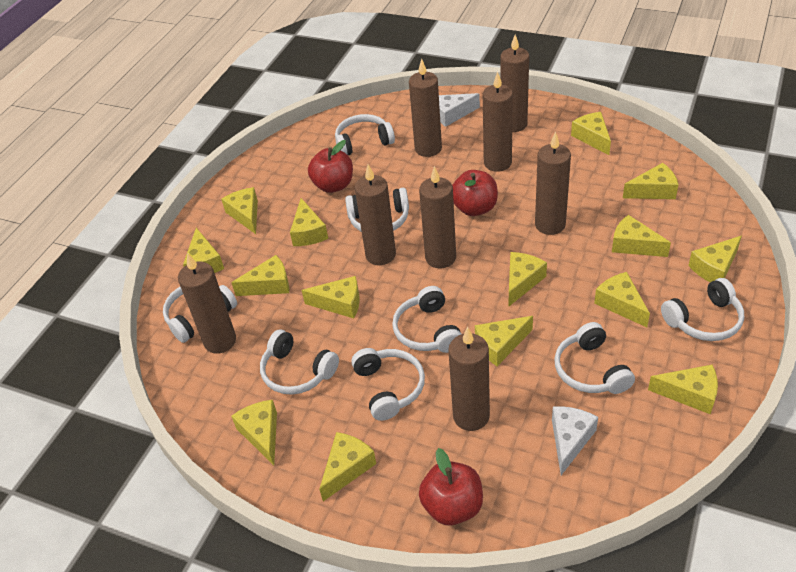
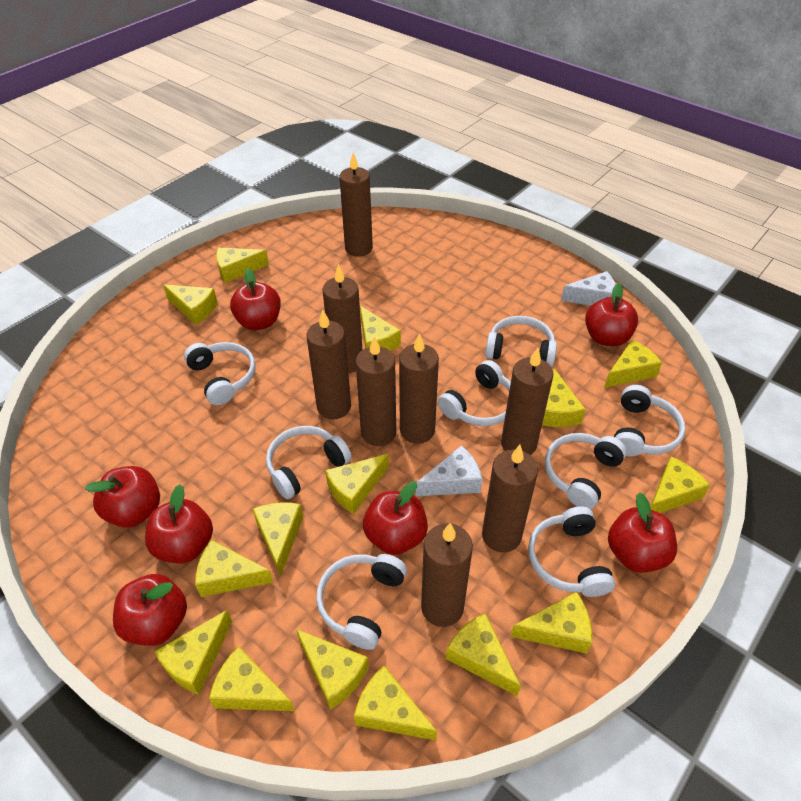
red apple: [308,140,353,193] [419,448,483,526] [452,170,498,216] = 3 -> [85,466,160,528] [113,574,187,646] [145,484,213,563] [230,268,281,330] [363,481,428,555] [585,283,638,346] [608,492,677,573] = 7

